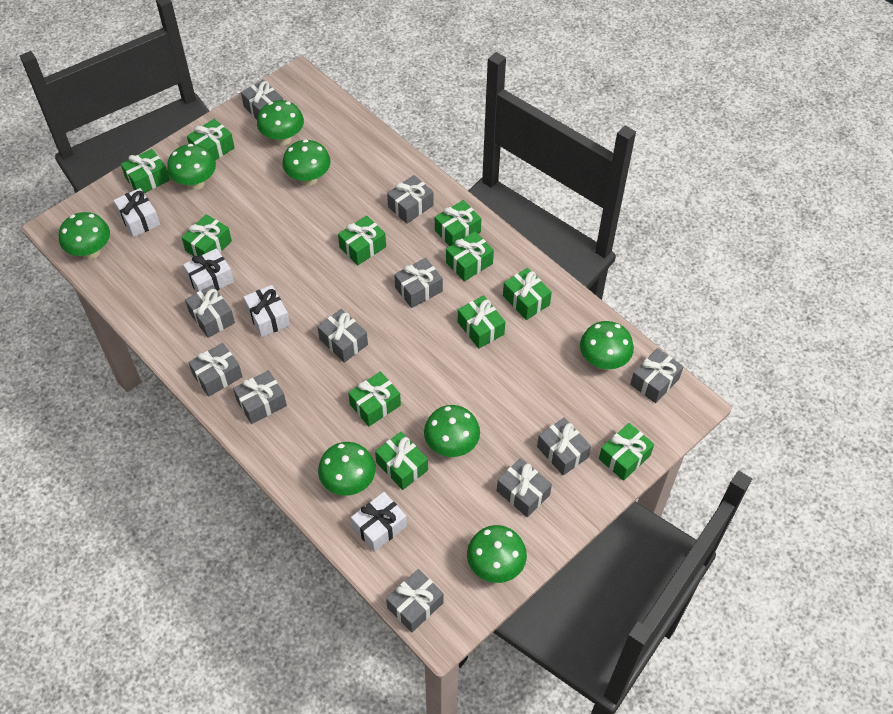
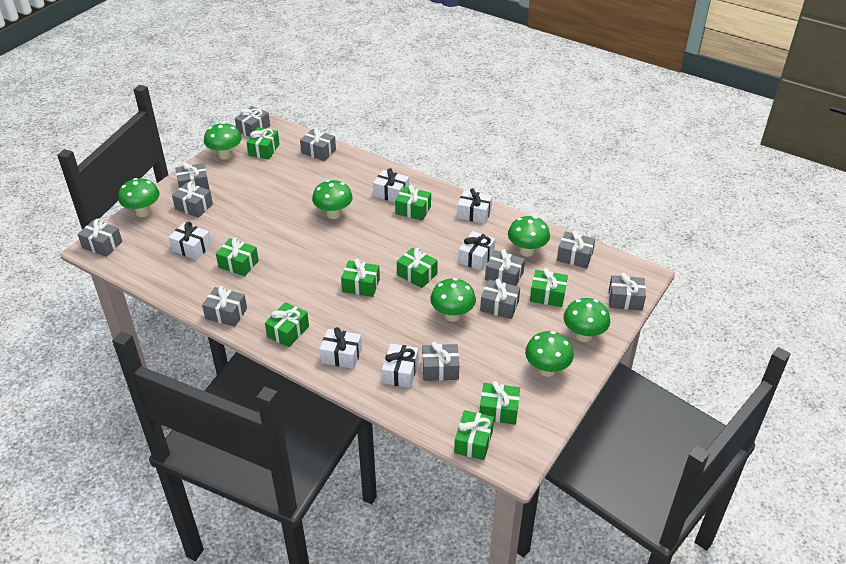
green gift: [121,149,170,193] [181,214,232,256] [187,119,235,160] [338,215,386,265] [348,371,401,427] [375,432,428,490] [435,200,482,246] [446,231,494,281] [458,295,505,349] [503,268,552,320] [599,423,654,481] = 11 -> [216,237,259,276] [246,127,280,159] [265,302,309,347] [341,259,380,297] [395,185,431,221] [397,247,438,288] [454,410,494,460] [480,381,520,425] [530,268,568,307] = 9
green mushroom: [59,212,110,259] [167,144,216,190] [257,100,304,146] [282,139,331,186] [318,442,375,496] [424,405,480,457] [467,525,527,583] [580,321,634,370] = 8 -> [118,178,160,217] [204,122,242,160] [312,180,353,219] [430,278,476,322] [508,216,550,257] [525,331,574,377] [563,298,610,342] = 7
white gift: [113,188,160,237] [183,248,234,292] [244,285,290,337] [351,492,407,552] = 4 -> [168,222,212,260] [319,327,362,369] [373,168,409,202] [382,344,418,388] [457,188,492,224] [458,231,495,271] = 6

